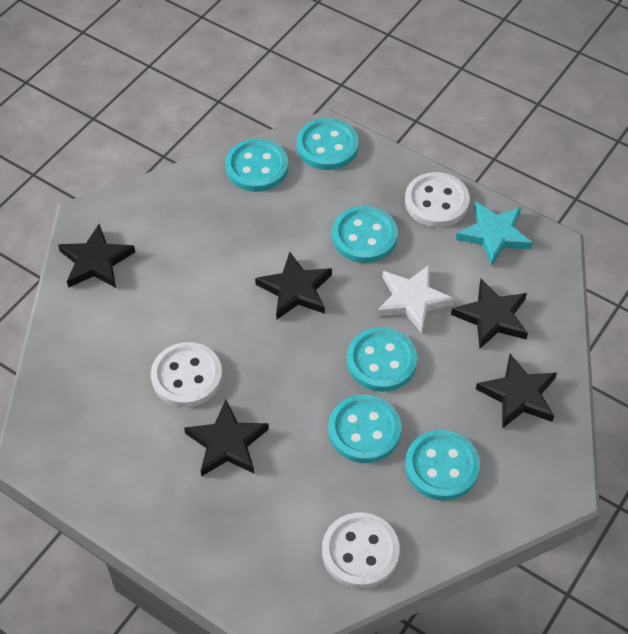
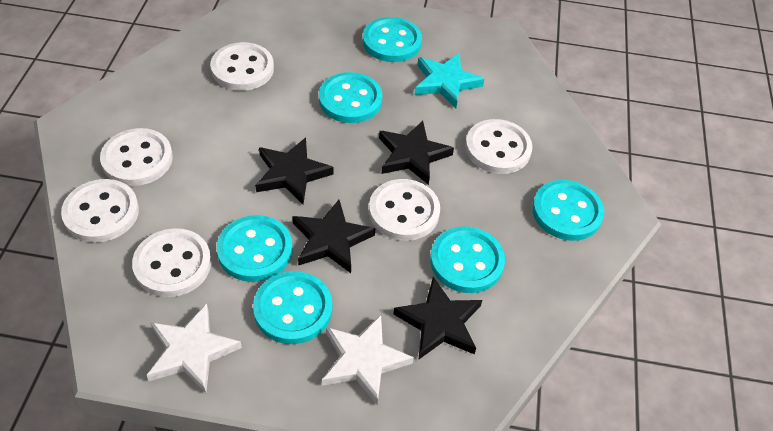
black star: [58,224,135,288] [184,400,269,477] [255,251,332,319] [451,279,528,349] [476,354,557,429] = 5 -> [255,138,334,204] [292,200,375,273] [379,121,454,185] [393,277,482,359] = 4
white button: [151,342,222,407] [322,512,400,589] [405,172,470,227] = 3 -> [61,179,139,243] [100,128,173,186] [132,228,211,297] [210,42,274,91] [369,179,440,241] [465,119,533,174] = 6
white star: [377,264,455,334] = 1 -> [147,304,242,393] [322,315,414,405] = 2

